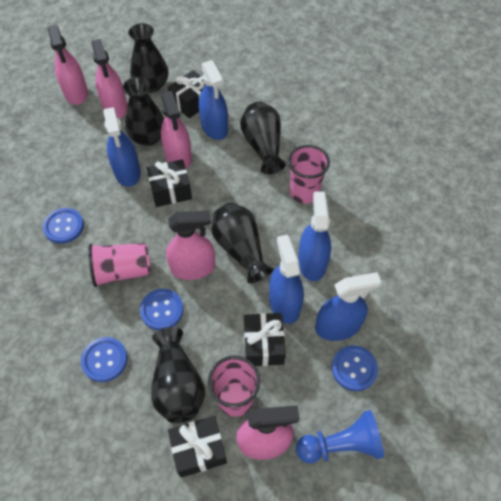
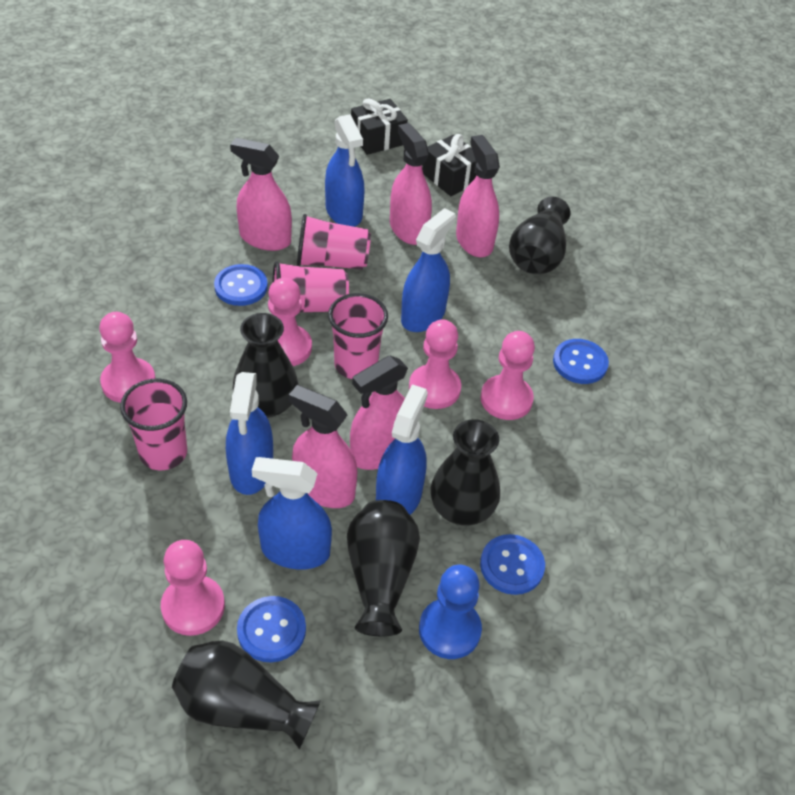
black gift: [147,159,192,207] [168,70,205,118] [168,416,227,478] [244,313,286,366] = 4 -> [351,98,408,155] [422,134,477,196] = 2
pink cup: [88,243,151,287] [208,356,260,417] [288,145,330,204] = 3 -> [120,379,187,470] [272,261,349,313] [297,214,371,270] [328,293,388,379] = 4
pink pawn: none = 0 -> [99,312,156,403] [161,540,225,636] [268,278,312,366] [409,319,461,409] [480,331,535,420] = 5

